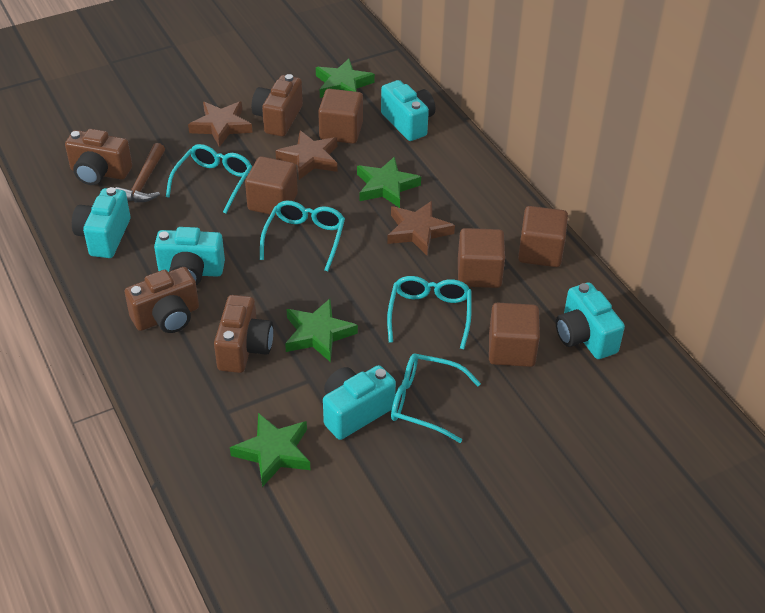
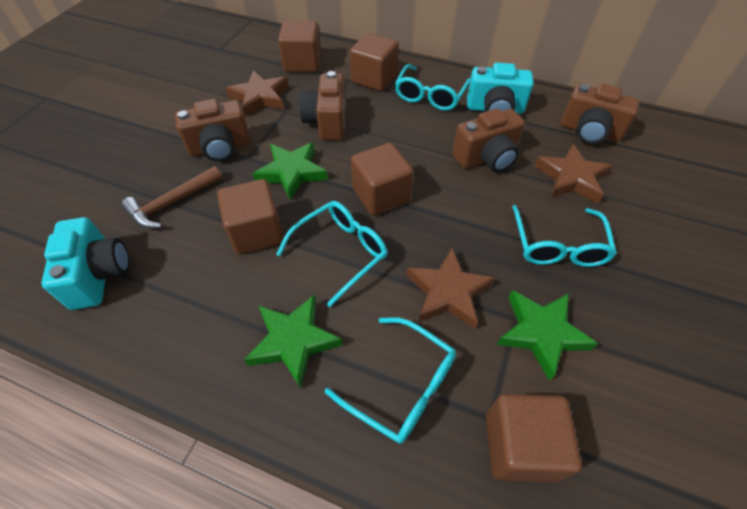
green star: [230,413,310,487] [285,299,358,362] [316,58,375,98] [357,157,421,208] = 4 -> [244,294,342,389] [253,142,328,201] [497,290,598,381] = 3
turquoise camera: [72,187,130,258] [154,227,225,285] [323,365,396,440] [381,80,435,141] [556,282,625,359] = 5 -> [41,217,130,310] [467,63,534,114] = 2

